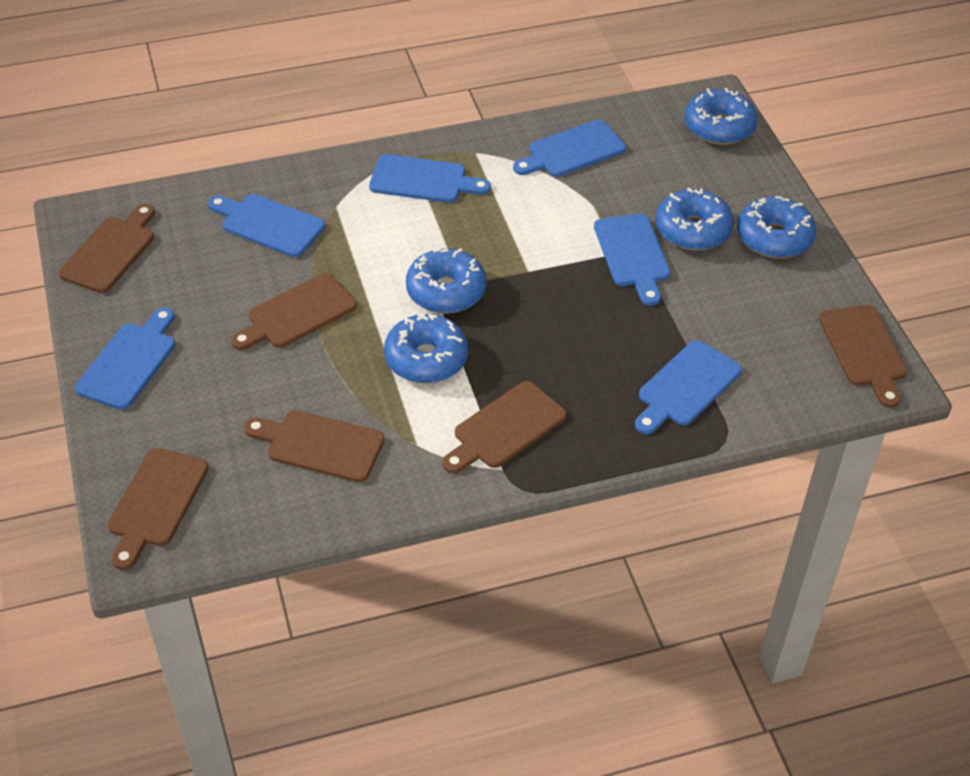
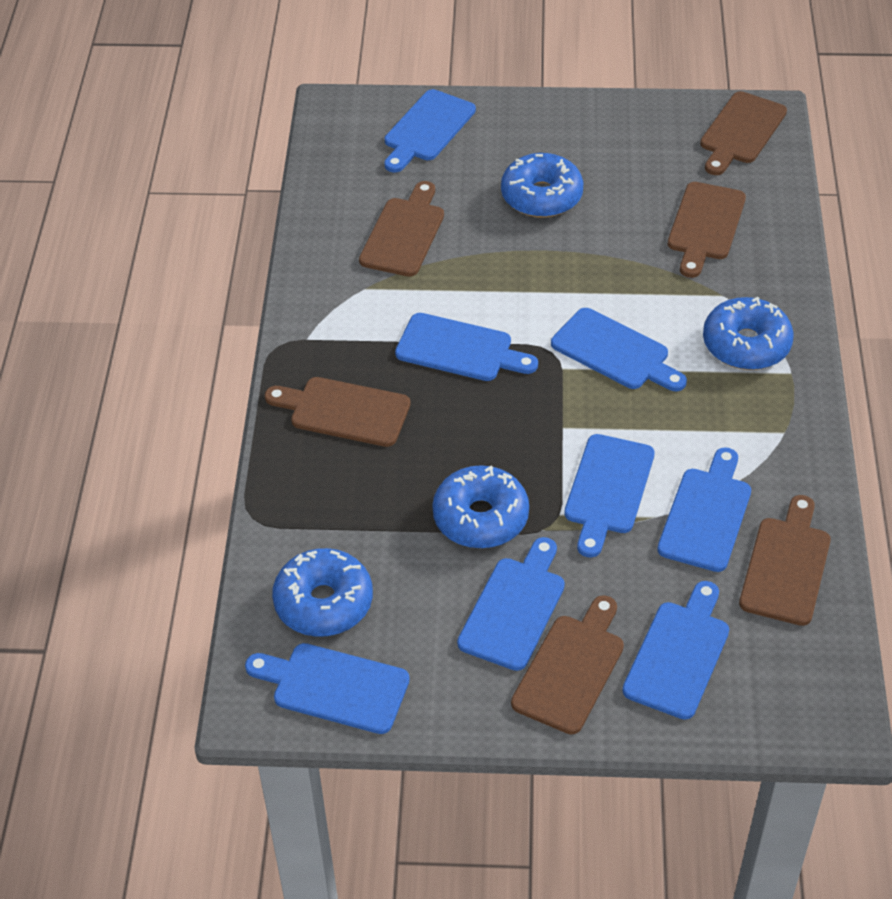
blue cutting board: [75,307,175,410] [208,194,325,257] [369,154,491,203] [513,120,626,177] [594,214,670,306] [635,340,742,434] = 6 -> [245,643,410,734] [384,89,476,173] [395,313,538,381] [457,537,565,671] [551,308,687,391] [564,434,655,558] [622,581,729,720] [657,447,751,572] = 8
blue donut: [384,313,468,383] [406,248,487,313] [656,188,734,251] [684,88,758,145] [737,196,816,258] = 5 -> [272,548,373,637] [432,465,529,548] [501,153,583,218] [703,297,794,370] = 4

